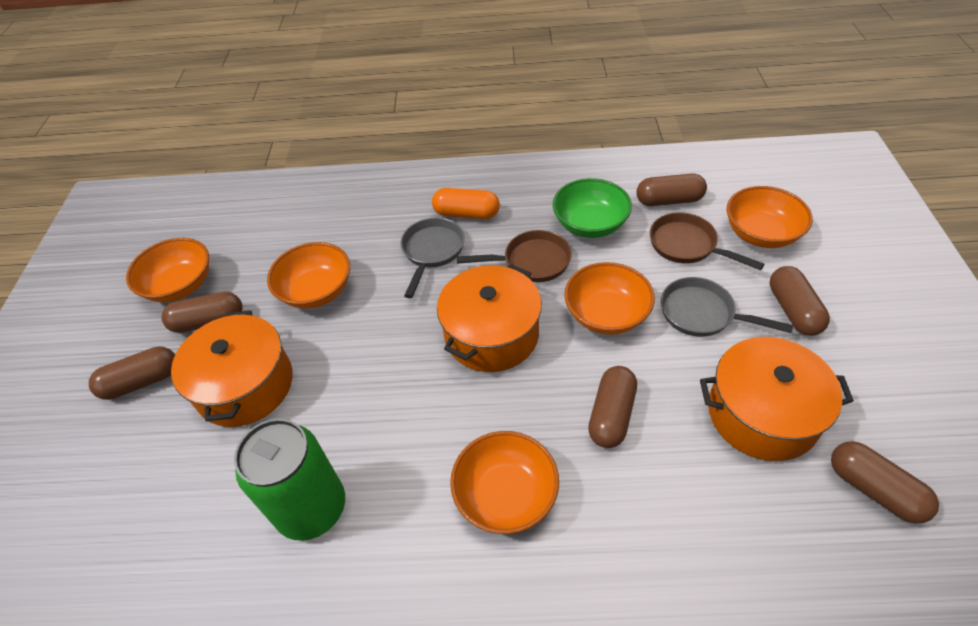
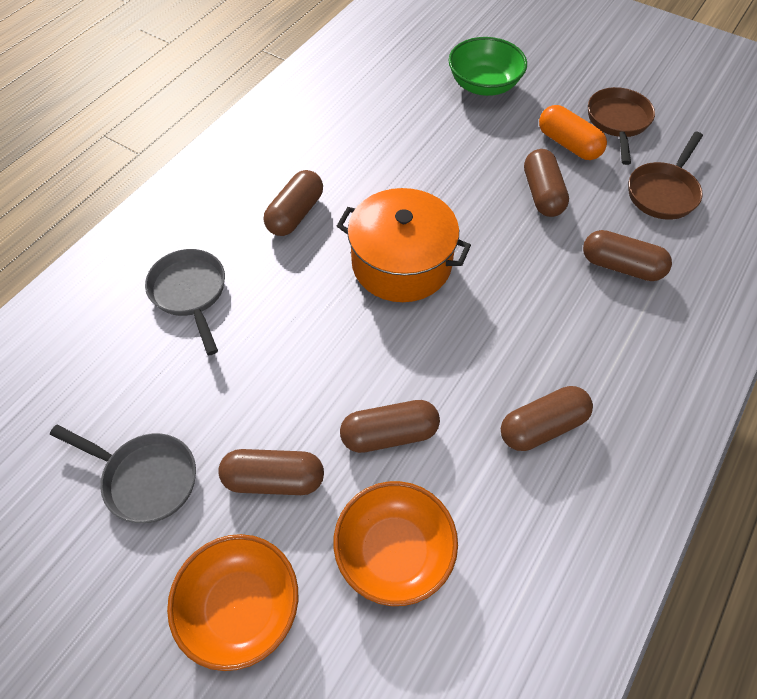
green can: [234,419,345,541] = 1 -> none = 0
orange bowl: [126,238,209,302] [267,242,350,309] [450,431,559,534] [564,262,655,335] [727,186,813,248] = 5 -> [167,534,298,671] [333,481,458,606] = 2
orange pot: [171,310,293,427] [437,264,542,372] [700,337,854,461] = 3 -> [337,188,471,302] = 1

